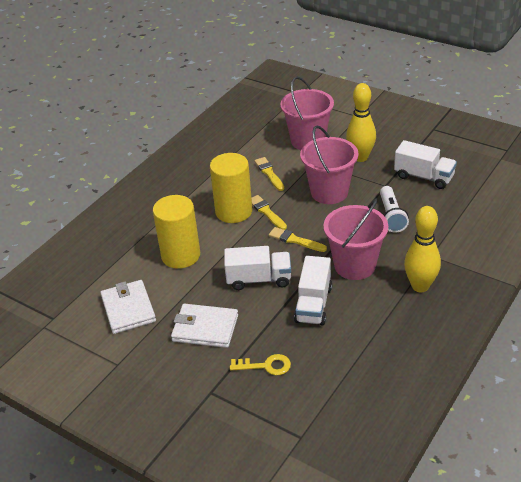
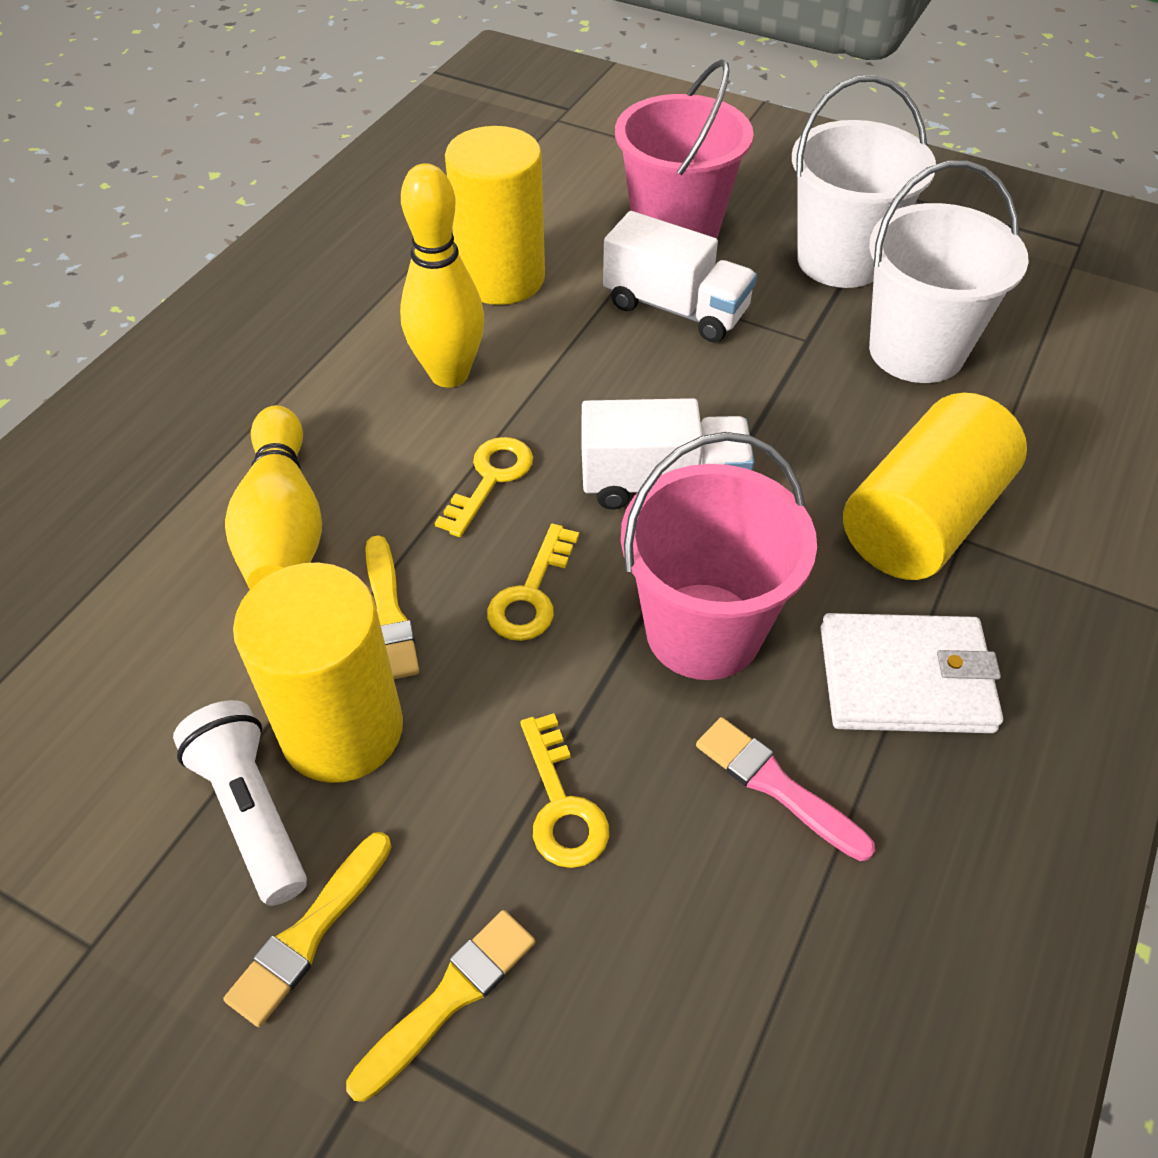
pink brush: none = 0 -> [696,717,875,861] = 1
pink bucket: [280,76,334,150] [300,126,359,204] [323,199,388,280] = 3 -> [615,59,754,239] [621,432,817,680] = 2
white bucket: none = 0 -> [792,75,936,288] [869,161,1029,383] = 2
white truck: [224,246,291,290] [294,256,332,326] [394,140,457,189] = 3 -> [582,398,755,510] [603,211,757,342] = 2
white wallet: [100,280,156,334] [171,304,238,348] = 2 -> [820,613,1003,733] = 1
yellow cylinder: [153,195,200,269] [210,153,252,223] = 2 -> [233,562,403,783] [445,126,545,305] [843,393,1027,580] = 3
yellow key: [230,354,291,375] = 1 -> [435,437,533,537] [487,524,579,641] [520,713,609,868] = 3

